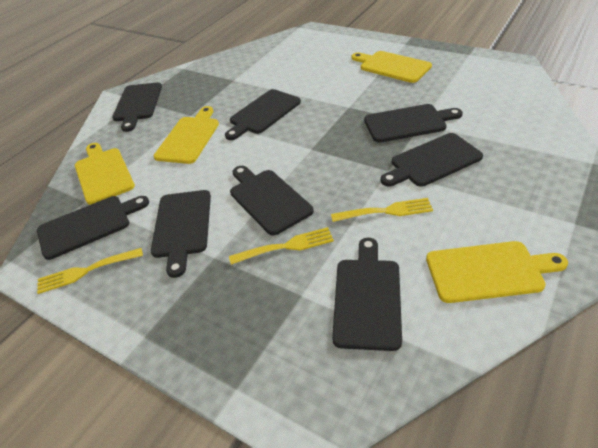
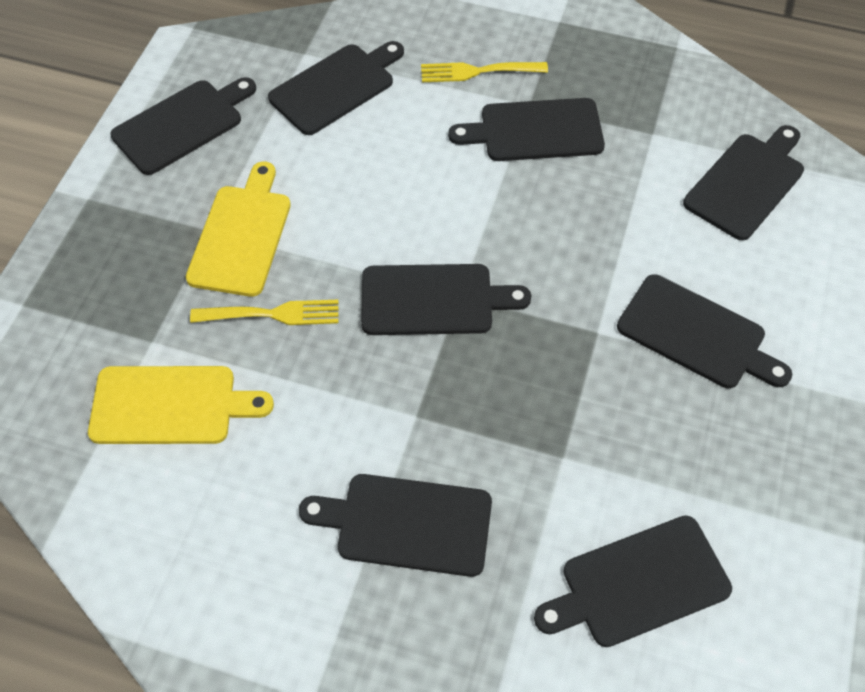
yellow cutting board: [75,143,135,205] [154,106,219,164] [352,51,432,83] [426,241,568,303] = 4 -> [88,366,274,444] [186,162,291,297] = 2
yellow fork: [37,248,143,294] [229,227,334,264] [331,198,433,222] = 3 -> [190,300,338,325] [421,62,548,82] = 2

